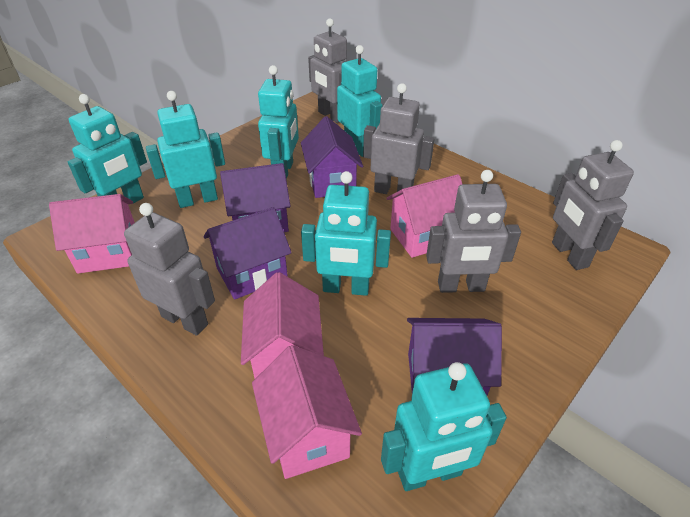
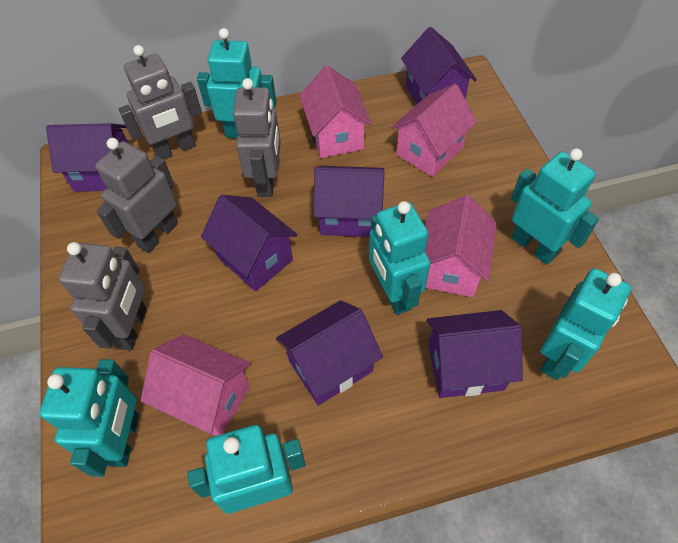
grey robot: [124,203,215,336] [308,18,347,123] [363,83,434,194] [426,170,521,293] [552,140,634,270] = 5 -> [59,242,147,350] [95,138,178,253] [119,45,202,159] [233,78,281,197] = 4
purple house: [203,207,292,300] [220,163,291,232] [301,116,363,198] [407,318,502,395] = 4 -> [46,123,128,192] [201,195,298,291] [276,300,383,406] [313,166,385,237] [401,27,477,104] [427,310,523,398] = 6

